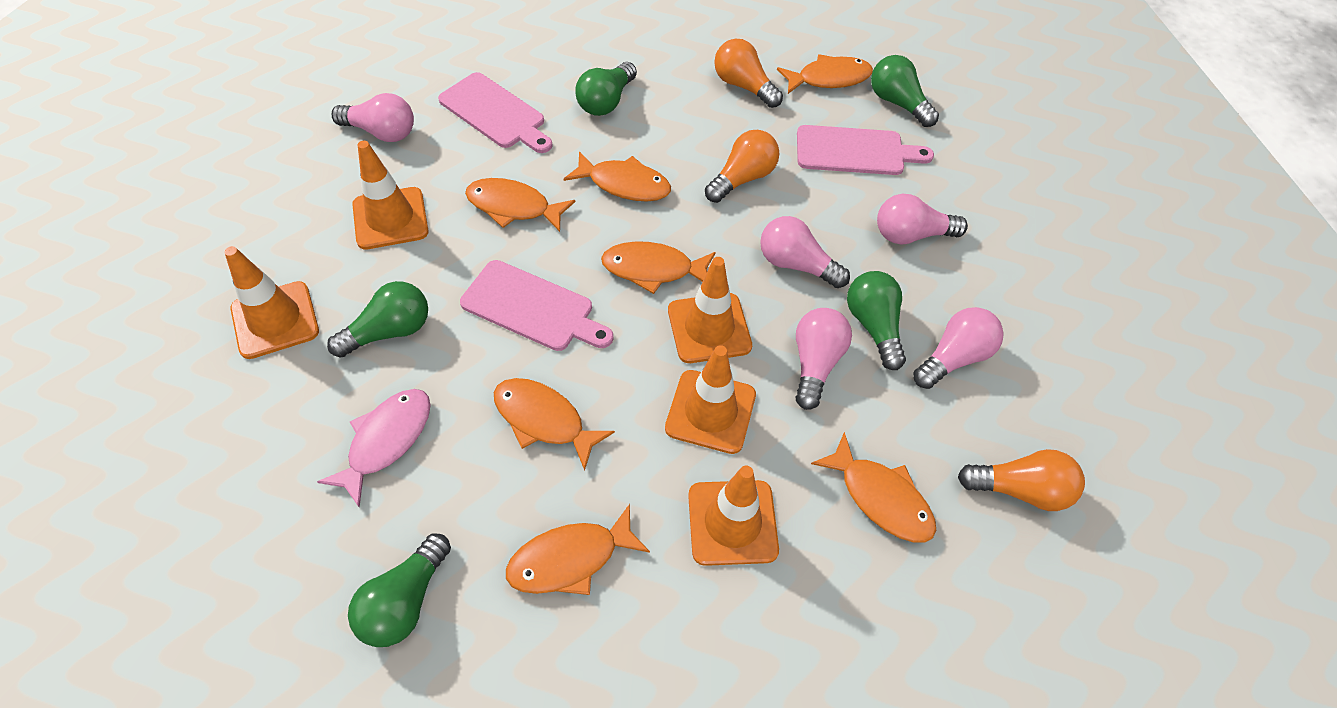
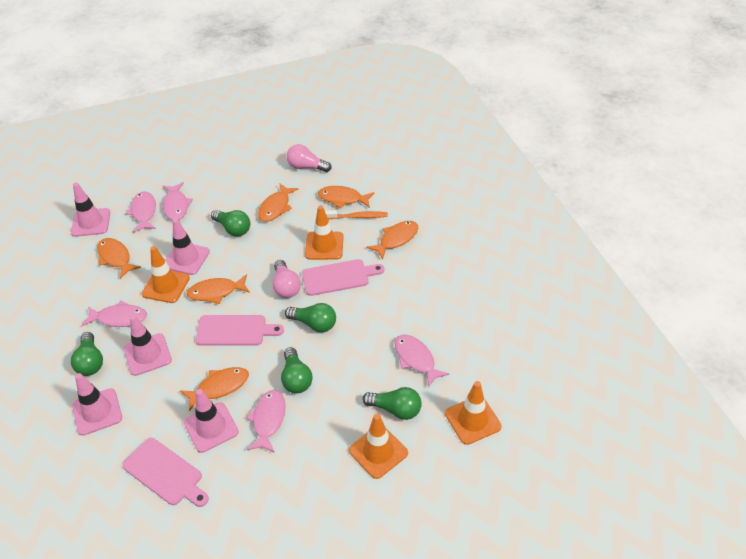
orange fish: [465,178,575,232] [494,378,615,471] [506,504,650,595] [563,151,671,202] [601,241,716,294] [777,54,873,94] [811,432,936,543] = 7 -> [97,238,141,279] [180,367,249,411] [187,274,250,304] [258,183,299,222] [318,186,374,209] [367,221,418,259] = 6
orange light bulb: [705,130,780,203] [714,39,783,108] [958,449,1085,511] = 3 -> none = 0
orange toothbrush: none = 0 -> [325,210,388,219] = 1
orange traffic cone: [224,246,319,359] [352,141,428,250] [665,345,756,454] [668,257,752,363] [688,466,779,566] = 5 -> [142,246,190,303] [305,205,344,260] [349,414,408,479] [445,381,502,445] = 4
pink fish: [317,389,431,508] = 1 -> [82,301,147,327] [125,192,156,233] [163,182,193,220] [246,390,286,453] [394,335,449,388] = 5
pink light bulb: [331,93,414,142] [760,216,850,288] [795,308,852,410] [877,194,968,245] [913,307,1004,389] = 5 -> [273,260,301,298] [287,144,332,172] = 2
pink traffic cone: none = 0 -> [71,183,110,237] [72,373,122,436] [124,315,172,376] [165,218,210,275] [184,389,239,453] = 5

